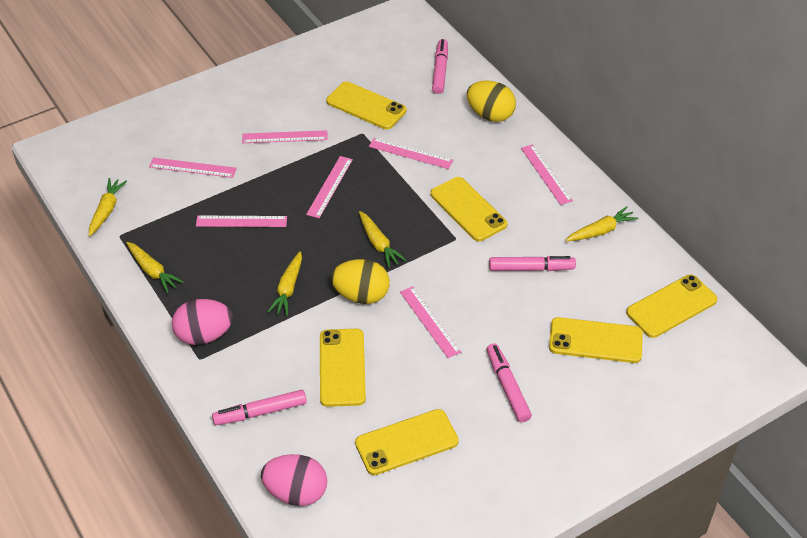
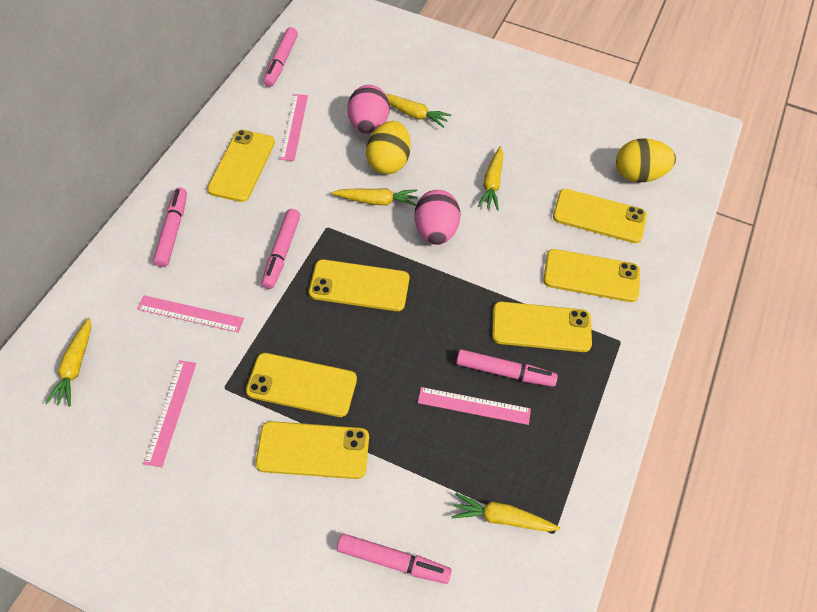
pink marker: [212,390,307,425] [432,39,448,94] [487,343,532,422] [489,256,576,271] = 4 -> [153,187,187,267] [261,209,300,289] [263,27,298,87] [337,534,452,584] [456,349,558,387] = 5
pink ruler: [149,158,237,178] [196,216,287,227] [242,130,328,143] [306,156,353,218] [369,138,453,169] [400,286,461,358] [521,144,573,205] = 7 -> [137,295,244,333] [144,360,196,467] [280,94,308,161] [418,387,531,425] = 4
yellow phone: [320,328,366,407] [326,81,406,129] [355,409,459,475] [430,177,507,241] [549,317,643,363] [626,274,718,338] = 6 -> [207,130,275,202] [246,353,357,417] [256,421,369,479] [309,259,409,311] [492,302,592,352] [543,249,640,302] [553,189,647,243] = 7

